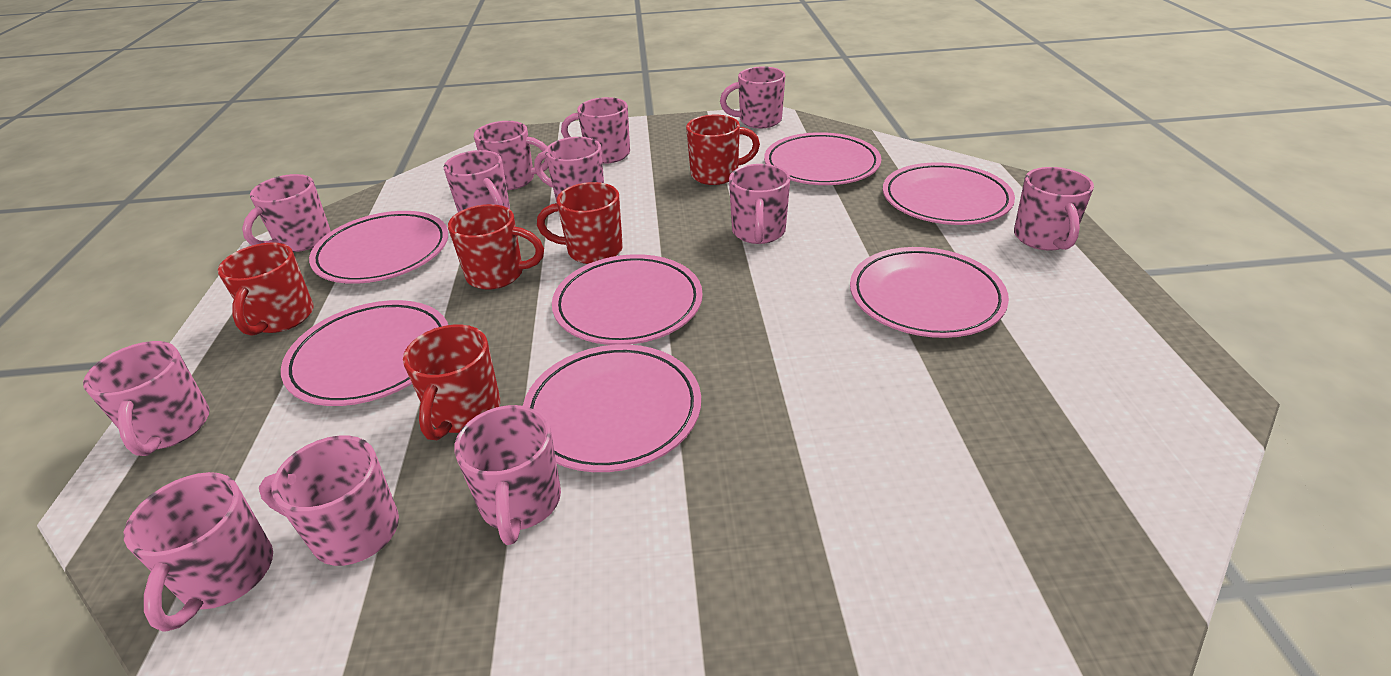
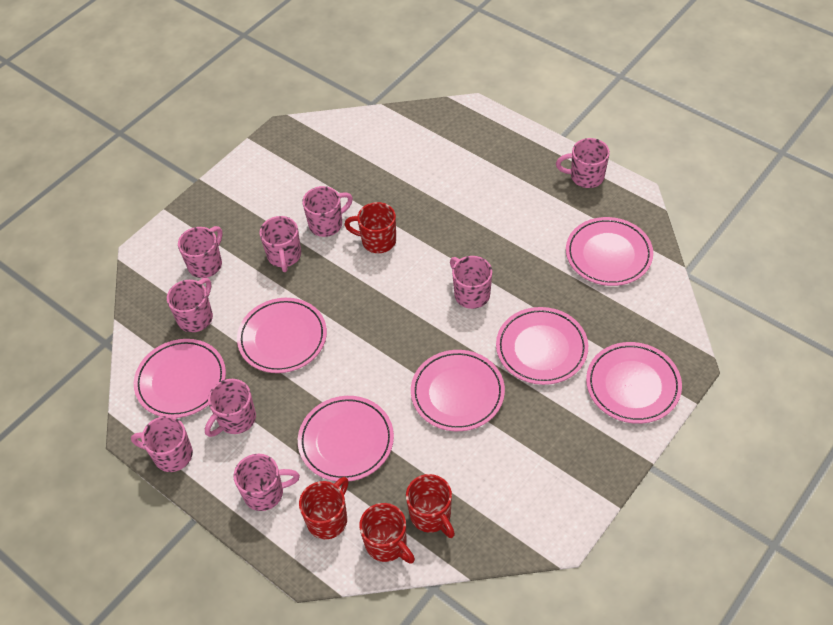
pink mug: [83,341,210,456] [124,472,273,631] [242,174,331,252] [259,436,399,566] [444,150,510,212] [454,405,561,545] [474,121,548,190] [534,137,604,200] [561,97,630,164] [720,66,785,128] [729,164,790,244] [1014,167,1094,250] = 12 -> [131,416,193,472] [167,278,213,332] [178,226,223,278] [205,379,256,437] [234,454,300,511] [259,216,301,272] [302,186,353,237] [450,256,492,309] [556,138,610,188] = 9
red mug: [218,242,314,336] [403,325,500,440] [448,204,544,290] [537,182,623,264] [686,115,760,185] = 5 -> [299,477,348,539] [344,202,396,253] [359,503,415,564] [406,474,455,538] = 4

